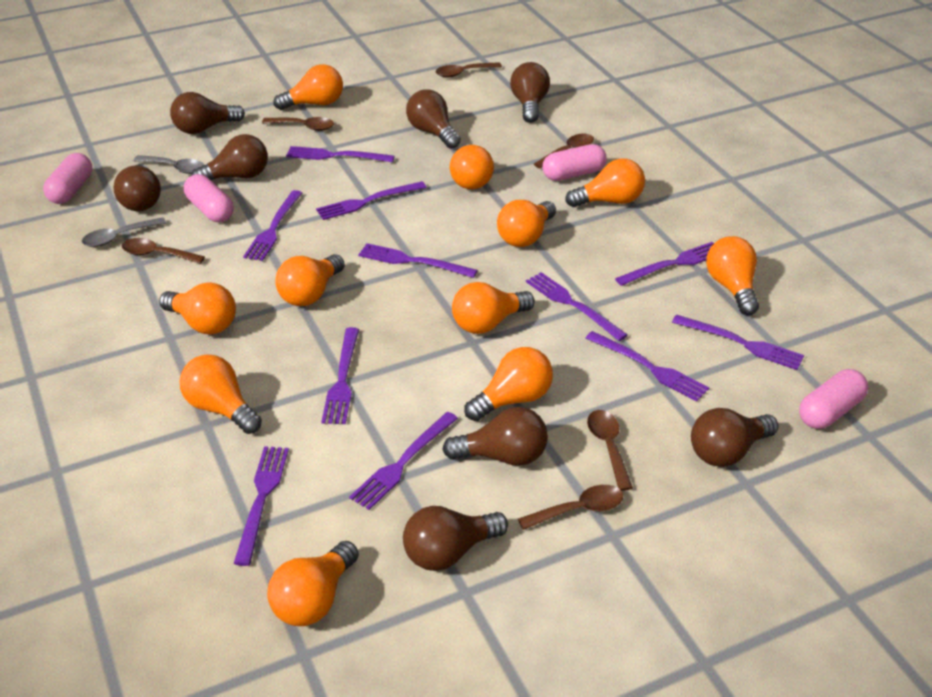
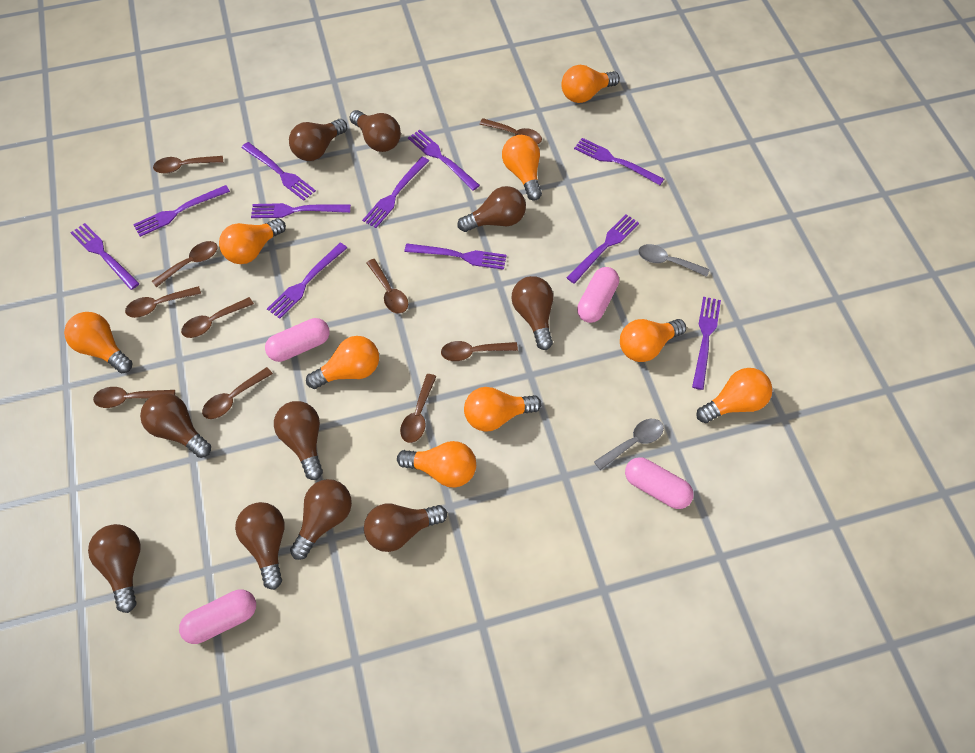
brown light bulb: [113,164,161,211] [170,92,245,134] [191,134,268,180] [403,506,508,571] [406,89,461,149] [442,407,548,466] [510,62,550,123] [691,408,779,467] = 8 -> [88,524,141,613] [140,393,211,458] [235,502,285,590] [274,401,323,480] [289,119,347,161] [290,479,352,560] [349,110,401,152] [364,503,447,552] [458,186,526,232] [512,276,553,350] = 10
brown spoon: [122,238,205,264] [262,117,334,131] [435,62,502,78] [518,485,623,530] [534,134,594,168] [587,410,633,491] = 6 -> [93,387,175,408] [125,286,201,318] [152,241,218,287] [153,156,223,174] [181,297,254,338] [202,367,273,419] [366,259,408,314] [400,374,437,443] [441,341,518,361] [479,118,542,144] = 10
orange light bulb: [159,283,236,334] [180,354,262,434] [267,541,359,626] [273,64,343,110] [275,254,345,306] [450,144,494,189] [452,282,535,334] [464,347,553,421] [497,200,556,247] [565,159,645,207] [706,236,759,315] = 11 -> [64,312,132,373] [219,218,286,264] [306,336,379,389] [397,441,476,488] [464,387,541,432] [502,135,542,201] [561,65,620,103] [620,319,686,362] [696,368,772,423] = 9

